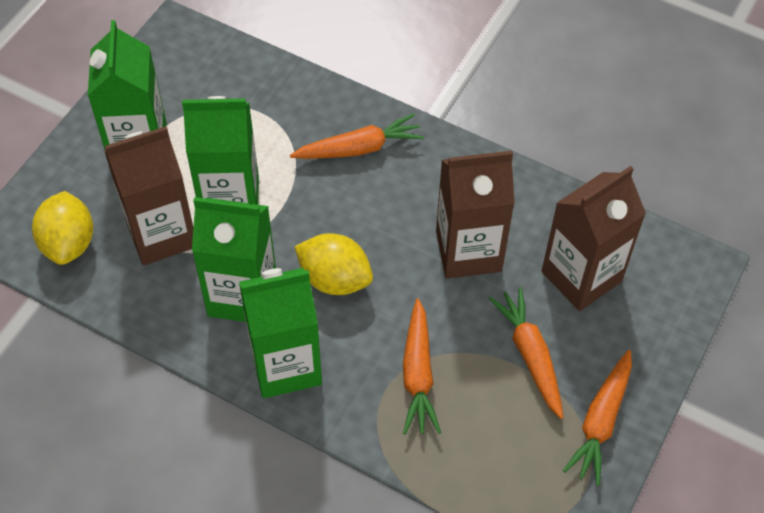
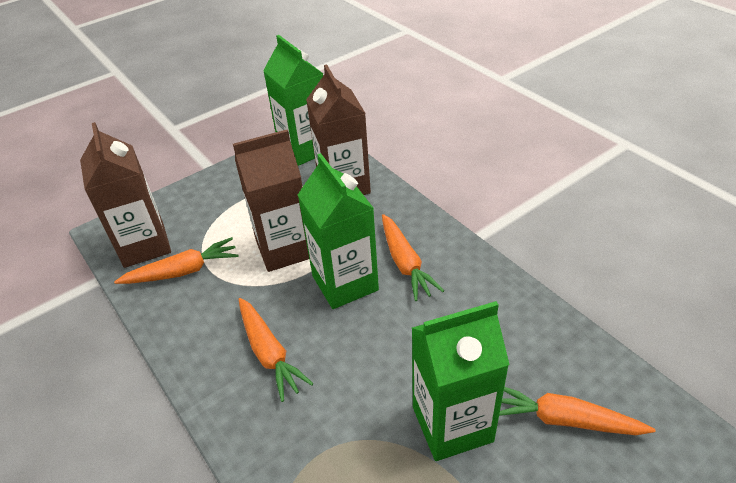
green carton: [88,20,167,150] [182,96,259,205] [192,197,276,322] [239,268,322,398] = 4 -> [263,35,323,166] [298,153,379,309] [412,301,510,461] = 3
yellow lemon: [32,191,93,265] [295,233,373,295] = 2 -> none = 0

